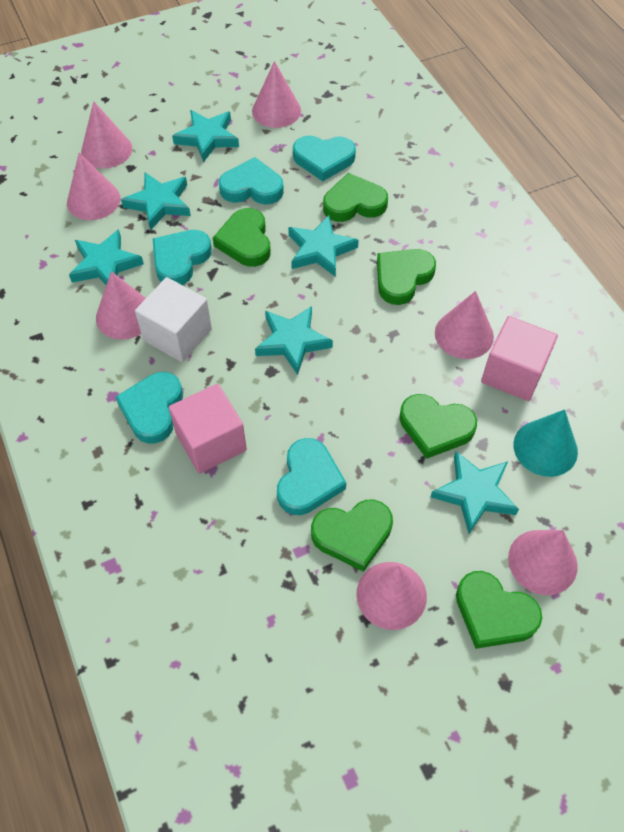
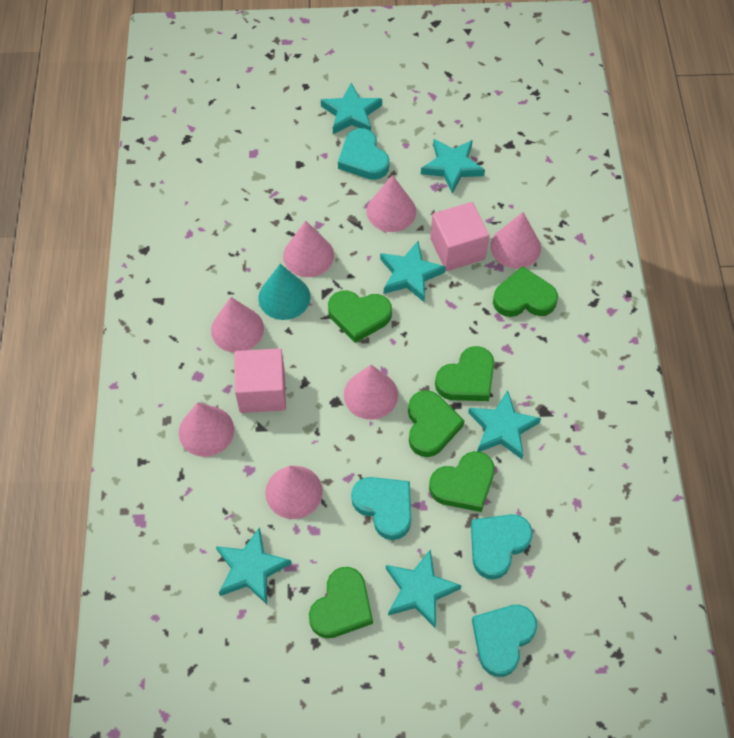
turquoise heart: [116,372,183,444] [153,230,212,285] [219,157,284,205] [277,438,346,515] [293,135,356,181] = 5 -> [338,128,390,180] [351,477,411,540] [471,514,533,580] [472,605,537,677] = 4
white cube: [135,277,212,362] = 1 -> none = 0

